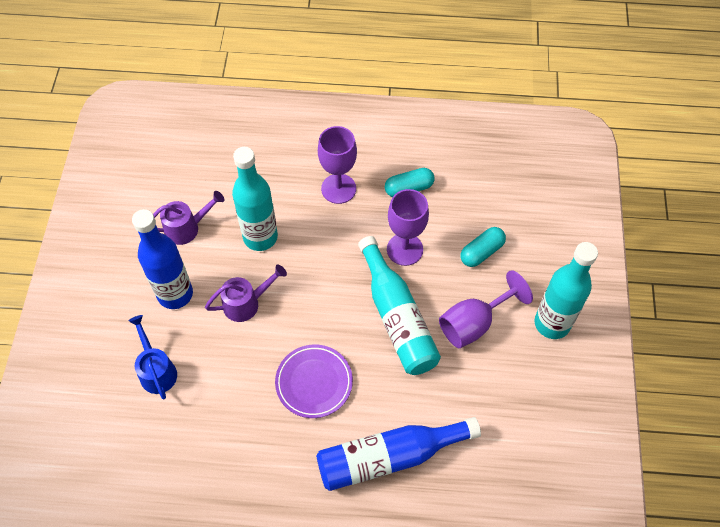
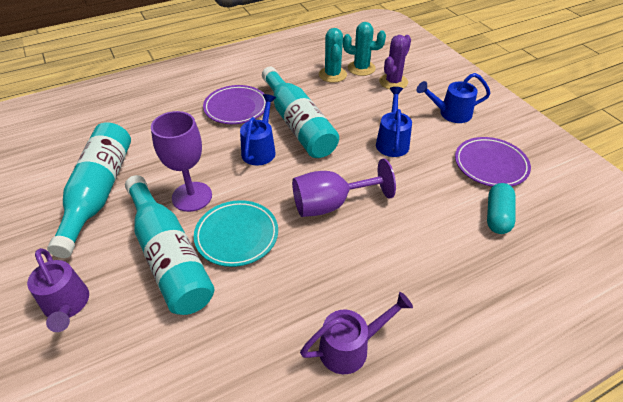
blue bottle: [132,209,193,309] [316,417,481,491] = 2 -> none = 0
blue watering can: [128,315,177,400] = 1 -> [240,94,276,166] [376,87,412,157] [417,73,491,123] = 3
purple cactus: none = 0 -> [379,35,411,89] = 1
purple goblet: [318,126,357,204] [387,189,429,266] [439,270,533,348] = 3 -> [151,111,212,212] [292,159,396,217] = 2
purple plate: [275,344,353,418] = 1 -> [203,85,266,124] [455,137,531,187] = 2
turquoise cactus: none = 0 -> [319,28,347,83] [343,22,386,76] = 2
turquoise capsule: [385,168,435,197] [460,227,506,267] = 2 -> [487,183,516,234] = 1
turquoise plate: none = 0 -> [194,200,278,267] = 1

